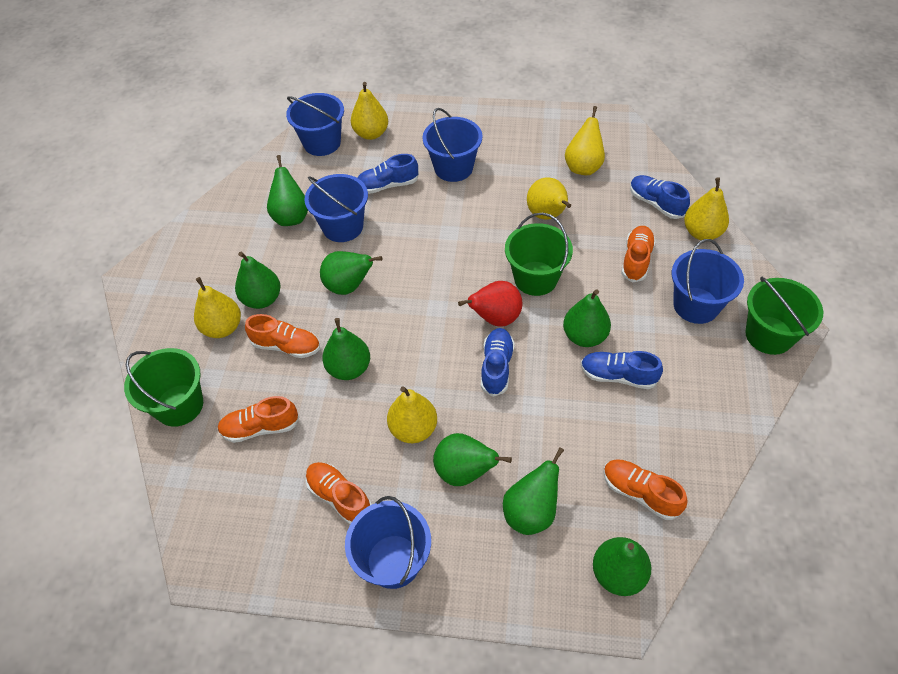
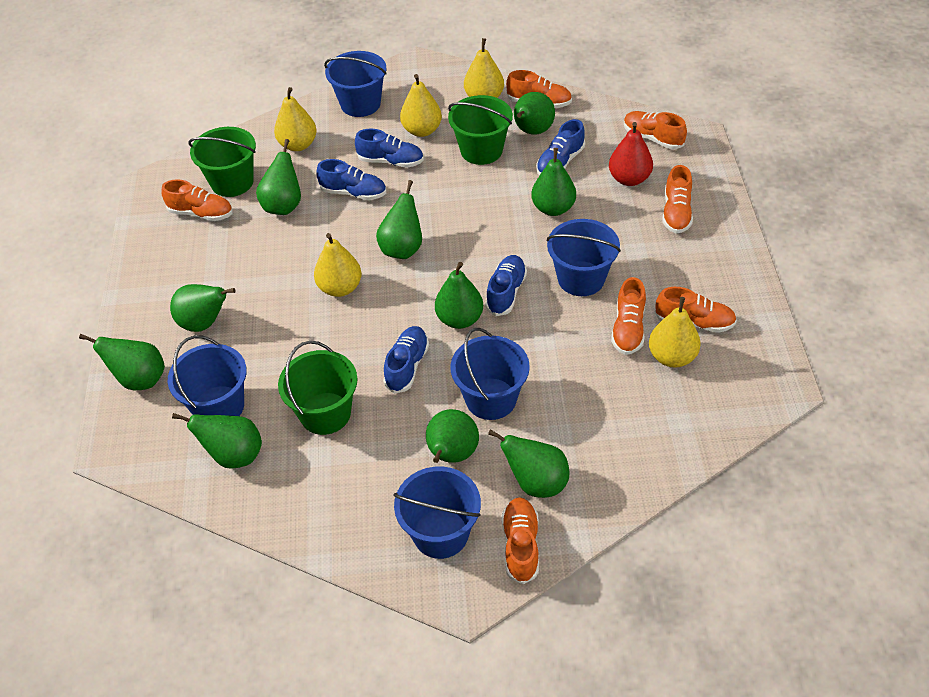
blue shoe: [357,154,419,194] [481,328,515,397] [581,351,663,389] [630,175,690,219] = 4 -> [316,159,386,200] [355,129,424,168] [383,326,429,394] [485,255,527,316] [536,119,585,176] = 5
green pear: [235,252,281,309] [267,155,308,226] [320,251,382,295] [322,318,370,380] [433,433,512,486] [503,447,564,535] [563,289,611,347] [593,537,651,596] = 8 -> [79,334,165,390] [170,284,236,332] [172,413,262,469] [256,139,301,215] [376,180,422,259] [426,409,479,463] [435,262,483,329] [488,429,570,498] [514,92,555,135] [531,148,576,216] = 10
orange shoe: [217,396,299,443] [245,314,320,358] [305,462,372,525] [604,459,688,520] [621,226,656,283] = 5 -> [161,179,233,221] [502,497,539,584] [506,70,572,108] [611,277,646,355] [624,111,687,149] [655,287,737,333] [662,165,693,233] = 7
yellow pear: [194,277,241,338] [351,82,388,140] [387,386,437,443] [527,177,571,220] [565,106,605,175] [684,177,729,240] = 6 -> [274,87,317,151] [314,233,362,297] [400,74,442,137] [464,38,504,98] [649,297,701,368] = 5

